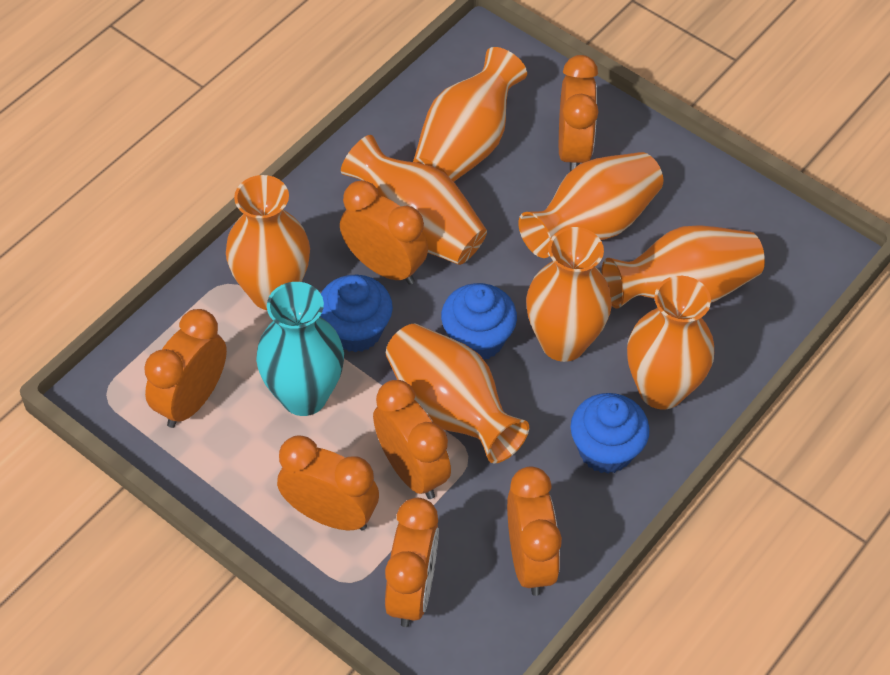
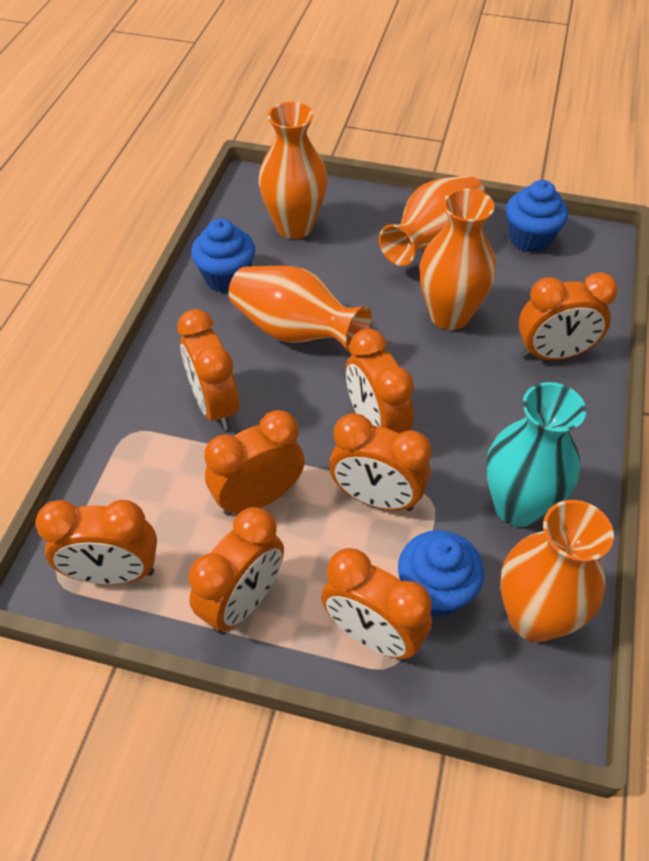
orange clock: [144,309,227,428] [277,435,379,530] [340,180,428,285] [373,380,451,499] [385,498,439,627] [507,466,562,596] [559,55,599,172] = 7 -> [35,500,157,585] [177,309,239,430] [189,507,284,633] [204,410,305,516] [321,548,432,659] [329,413,431,511] [346,328,414,433] [518,272,618,360] = 8
orange vase: [226,175,310,310] [341,135,487,265] [386,324,529,463] [413,47,527,182] [519,152,663,258] [526,227,612,362] [601,225,765,309] [627,276,714,410] = 8 -> [228,266,372,352] [259,102,327,239] [379,175,486,266] [419,188,496,330] [500,500,614,642] = 5

